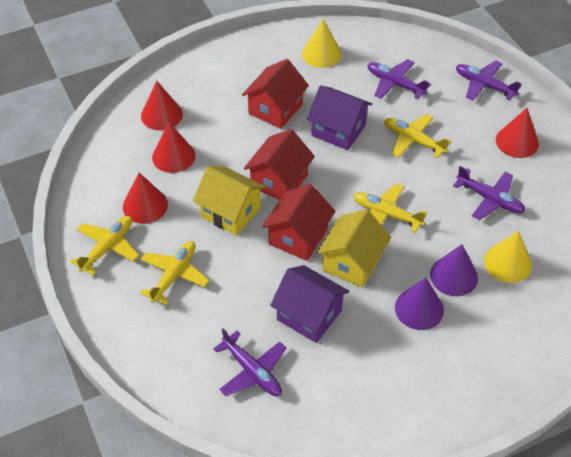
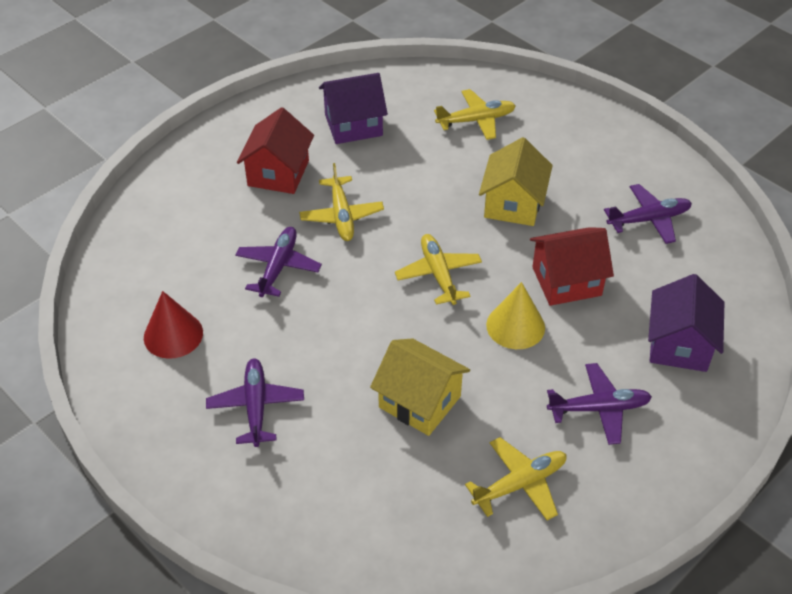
purple cone: [395,278,444,330] [430,244,478,296] = 2 -> none = 0
red cone: [123,173,168,224] [141,81,183,131] [152,123,196,173] [496,108,539,158] = 4 -> [144,291,203,359] = 1
red house: [242,59,309,129] [244,129,315,200] [262,184,335,261] = 3 -> [237,107,314,194] [530,227,614,306] = 2
yellow cone: [302,19,341,68] [484,231,532,283] = 2 -> [486,282,545,349] = 1

